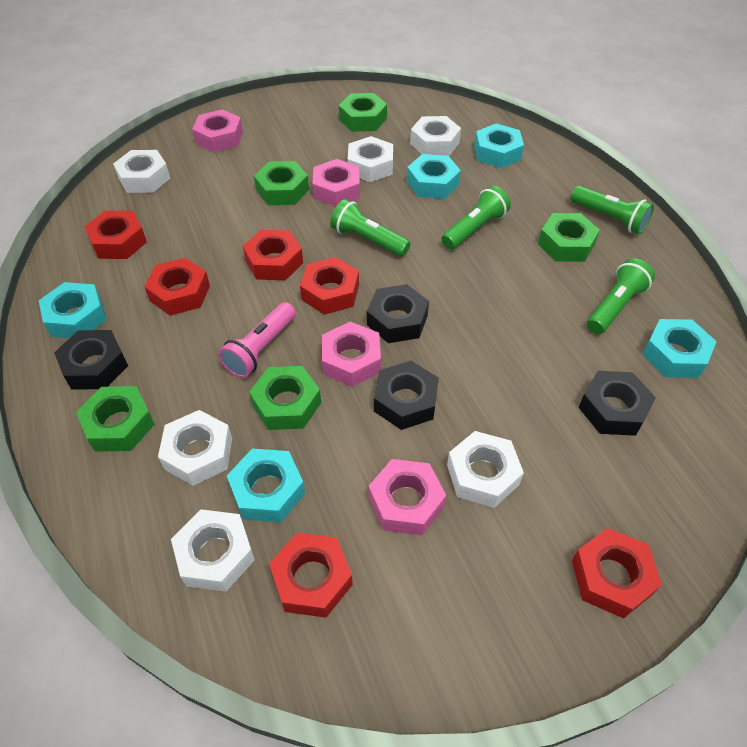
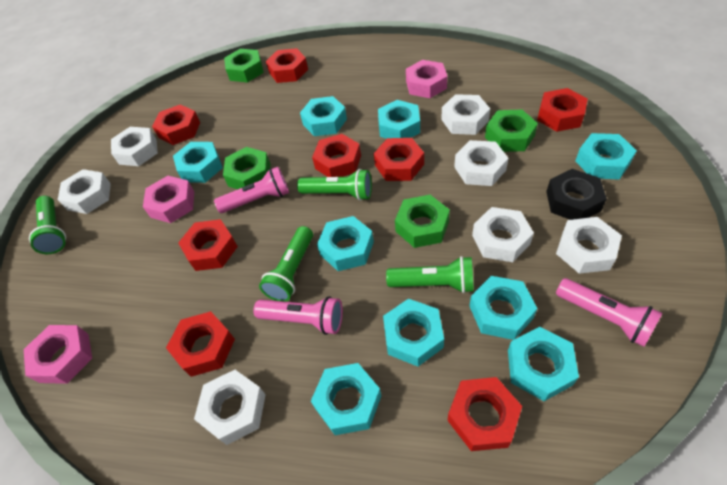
black nut: [54,330,128,390] [367,284,429,343] [374,361,439,430] [578,371,656,436] = 4 -> [546,169,607,220] = 1
green nut: [76,386,155,452] [249,366,321,430] [254,161,309,205] [339,93,387,132] [538,213,600,262] = 5 -> [223,147,270,189] [224,49,264,83] [395,195,450,248] [485,109,538,152] = 4
pink flashlight: [218,302,296,378] = 1 -> [214,167,289,213] [253,296,343,335] [556,278,662,347] = 3
pink nut: [192,109,243,153] [312,159,360,207] [322,321,381,387] [369,459,446,535] = 4 -> [24,325,92,384] [143,176,194,223] [406,60,447,98] = 3
red nut: [84,211,147,259] [144,258,210,316] [243,230,303,280] [269,533,353,618] [300,257,359,315] [572,528,662,618] = 6 -> [152,104,200,145] [166,311,235,377] [178,219,238,271] [266,48,308,83] [312,134,361,177] [374,138,424,181] [447,377,522,451] [537,88,588,132] = 8
turquoise nut: [39,282,107,338] [227,449,305,522] [407,154,461,199] [474,124,524,168] [643,319,717,378] = 5 -> [173,142,223,183] [300,96,347,136] [311,363,381,435] [317,216,374,271] [378,100,420,139] [383,299,444,366] [469,276,538,340] [508,327,579,401] [575,133,637,180] = 9
white nut: [113,150,170,193] [158,410,232,486] [171,509,255,592] [348,136,393,182] [410,116,461,156] [447,431,524,508] = 6 -> [58,169,111,214] [111,127,158,166] [194,370,266,445] [441,94,490,135] [454,140,508,186] [472,207,534,262] [556,217,622,274] = 7

